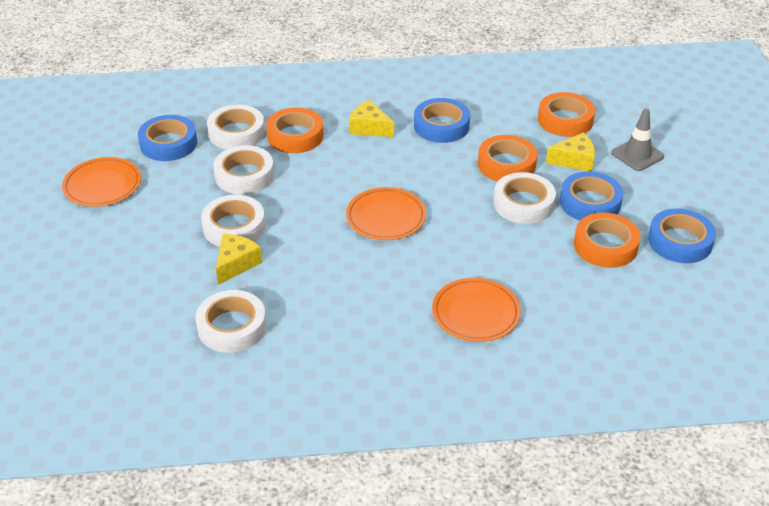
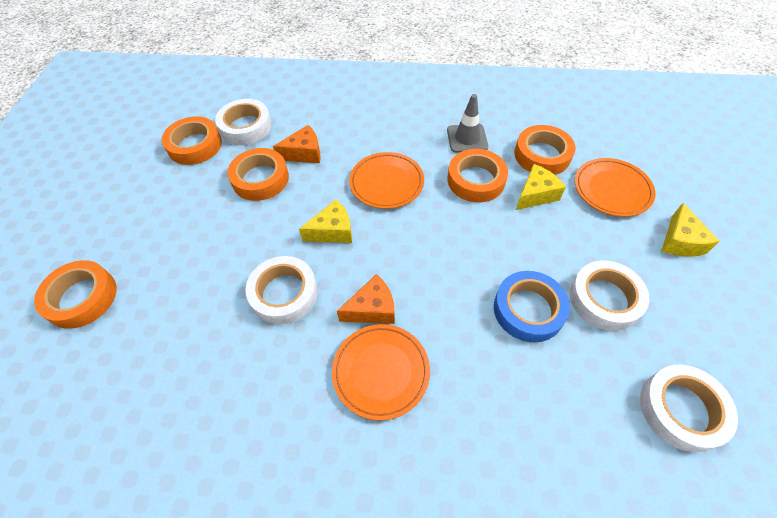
blue tape: [138,115,197,161] [414,98,470,143] [560,171,623,221] [648,208,716,263] = 4 -> [494,271,570,343] = 1
orange cheese: none = 0 -> [273,125,321,163] [337,274,395,324] = 2
orange tape: [266,108,323,153] [478,135,537,182] [538,92,595,137] [574,212,641,268] = 4 -> [34,260,117,329] [162,116,222,165] [227,148,289,201] [448,149,508,202] [514,125,576,175] = 5
white tape: [195,290,266,353] [201,195,265,247] [207,104,265,149] [213,145,274,195] [493,172,556,224] = 5 -> [215,99,272,145] [246,256,318,324] [570,260,650,331] [640,365,738,452] = 4

